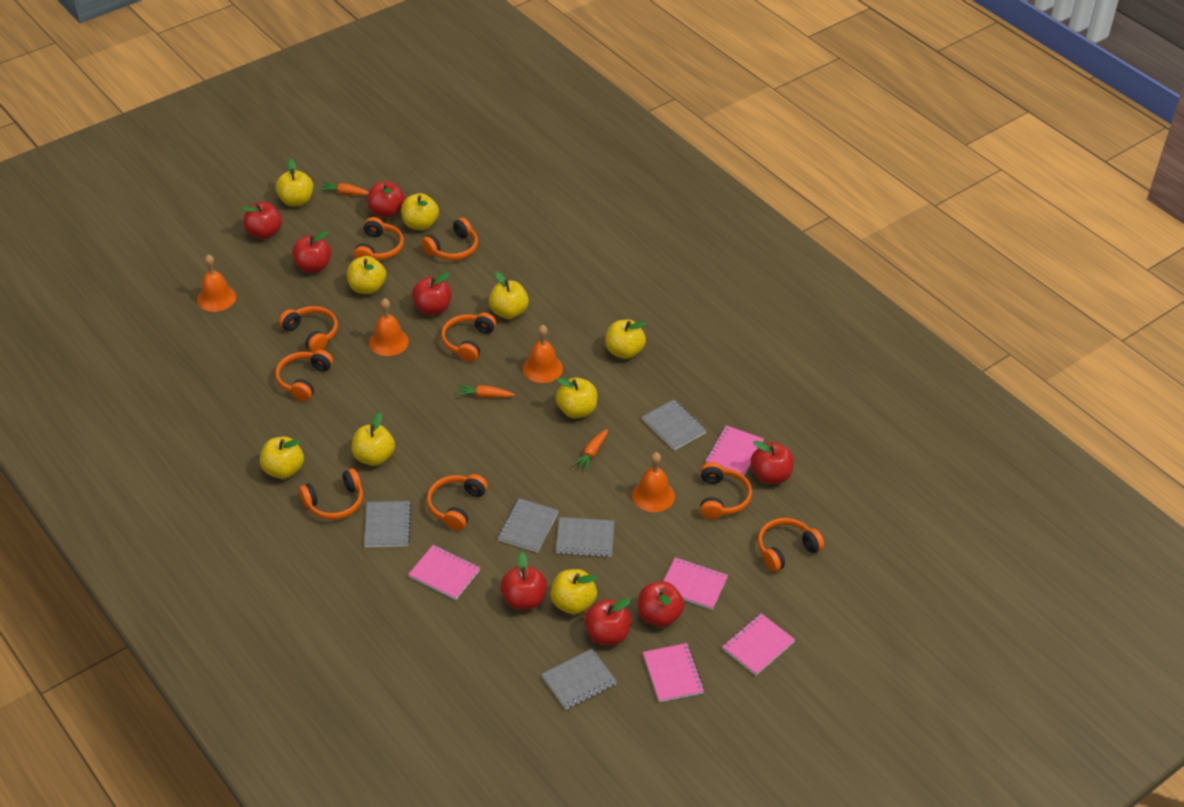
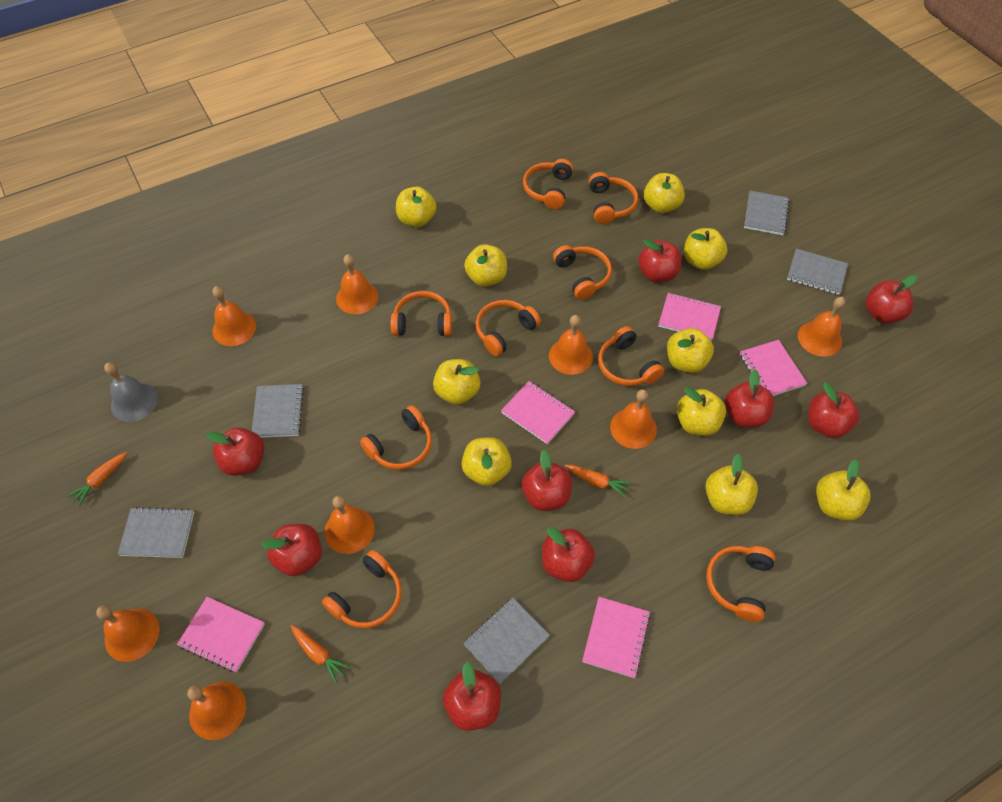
grey bell: none = 0 -> [104,362,158,422] = 1
orange bell: [197,254,236,312] [369,298,409,356] [523,325,563,383] [632,452,675,512] = 4 -> [96,605,160,662] [187,682,246,740] [212,286,256,346] [324,496,375,554] [336,254,378,314] [549,315,593,375] [610,389,657,449] [798,297,845,357] = 8
red apple: [242,202,282,239] [292,231,331,273] [368,181,405,218] [412,272,452,315] [500,552,547,610] [584,598,632,645] [638,581,684,627] [750,441,794,484] = 8 -> [206,427,264,476] [261,524,322,576] [443,662,501,731] [521,450,572,511] [542,527,595,582] [638,239,682,282] [725,369,774,428] [808,382,859,438] [865,275,917,324] = 9
yellow apple: [260,437,304,479] [275,159,313,207] [347,256,386,294] [352,412,395,466] [401,193,439,230] [489,271,529,319] [550,569,597,614] [556,378,597,418] [605,319,646,359] = 9 -> [396,186,437,227] [433,359,480,405] [462,437,512,486] [464,244,507,287] [644,173,685,213] [667,328,714,373] [677,387,726,436] [684,228,727,270] [705,454,758,515] [816,459,871,521] = 10

